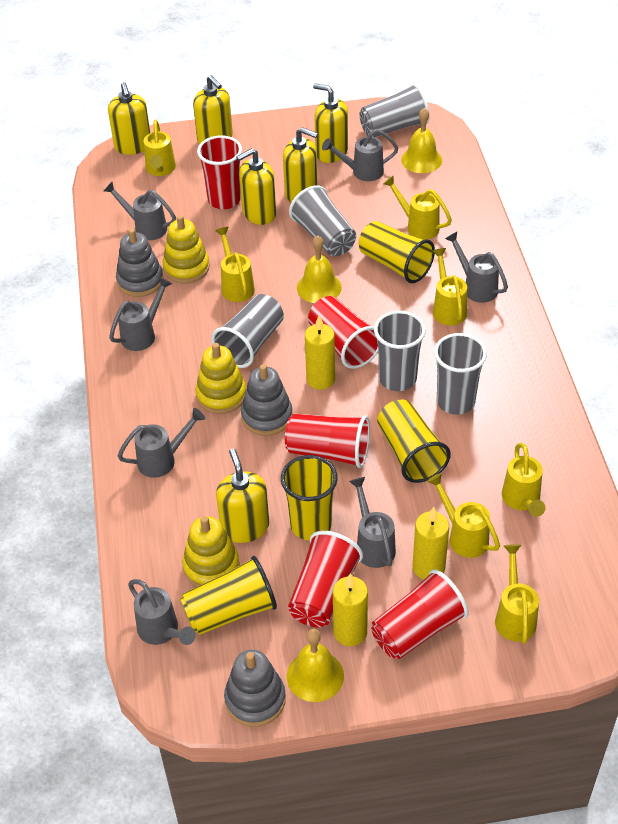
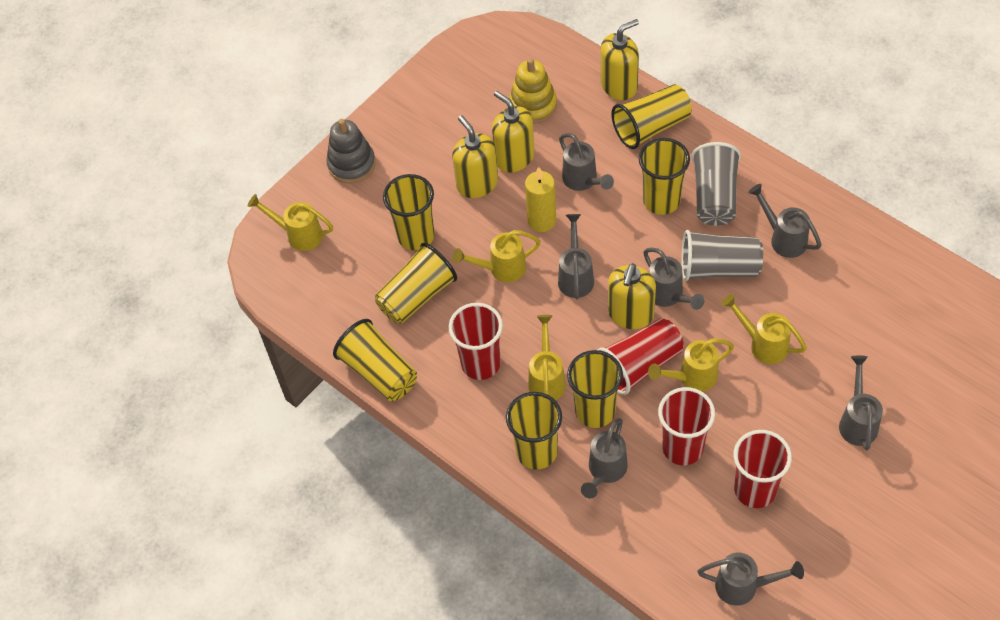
grey cup: [211,294,284,368] [289,185,356,256] [359,84,429,137] [374,311,426,391] [434,333,487,415] = 5 -> [681,230,763,281] [691,142,741,226] = 2
grey stacking toy: [116,228,164,297] [224,650,286,727] [241,364,293,436] = 3 -> [326,119,376,184] = 1
red cup: [197,135,242,209] [285,413,370,468] [288,531,363,628] [308,296,378,369] [371,569,468,659] = 5 -> [449,303,503,380] [598,318,683,395] [658,387,715,465] [733,430,792,508] = 4
yellow bell: [287,629,344,702] [297,236,342,303] [401,108,442,173] = 3 -> none = 0
yellow candle: [305,316,335,390] [333,573,368,646] [413,507,449,580] = 3 -> [525,167,556,232] = 1
yellow cup: [180,556,277,635] [281,455,338,540] [359,221,435,283] [377,400,451,483] = 4 -> [333,319,417,401] [375,243,457,324] [383,174,435,250] [506,392,562,469] [567,350,623,428] [611,84,692,149] [639,138,690,215] = 7
yellow soap dispenser: [108,82,150,155] [193,75,233,145] [216,449,269,543] [236,148,276,225] [283,127,318,203] [313,83,348,163] = 6 -> [452,115,498,198] [492,91,535,173] [601,19,639,100] [608,263,656,329] = 4
yellow stacking toy: [163,215,210,283] [182,516,240,587] [195,343,246,414] = 3 -> [509,58,557,124] = 1
yellow watering can: [144,120,176,176] [215,227,255,302] [383,175,452,240] [427,473,500,558] [432,248,467,326] [495,544,539,644] [502,443,546,517] = 7 -> [247,194,333,251] [453,230,541,282] [528,315,566,401] [648,338,734,391] [721,294,807,364] = 5

